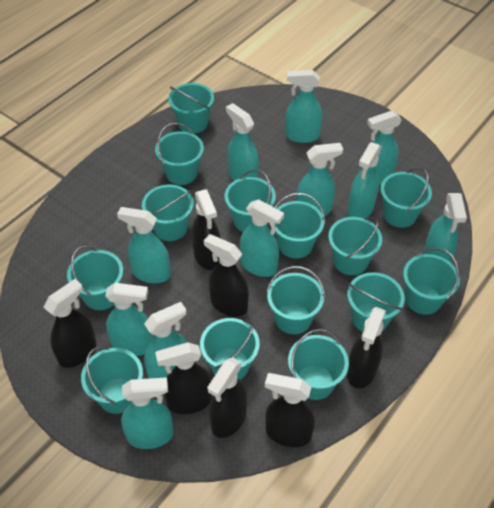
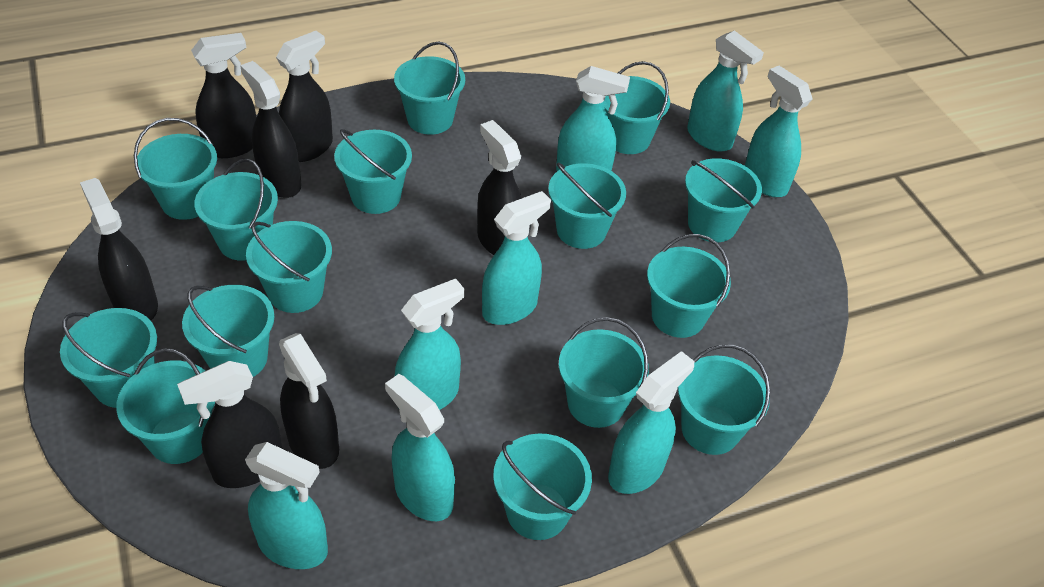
turquoise bucket: [67,245,123,310] [81,346,143,414] [142,185,194,241] [155,123,204,185] [168,83,214,134] [200,318,260,379] [224,169,276,232] [267,266,325,334] [274,193,325,259] [288,329,349,400] [328,217,382,275] [347,272,405,332] [380,168,432,228] [403,247,460,315] = 14 -> [60,308,157,408] [116,348,215,464] [134,118,217,220] [182,285,275,377] [195,159,278,261] [246,221,332,313] [334,129,412,214] [394,41,465,135] [493,433,592,540] [548,163,626,249] [559,317,649,428] [604,61,670,154] [647,234,731,338] [678,344,770,455] [685,158,762,242] = 15
turquoise spray bottle: [105,283,154,356] [117,207,171,283] [121,377,174,449] [144,302,187,379] [226,103,259,181] [240,199,284,277] [285,70,323,143] [296,143,343,216] [348,142,382,218] [360,110,402,185] [423,193,467,262] = 11 -> [245,442,328,569] [385,374,455,521] [395,278,465,410] [482,191,551,325] [556,66,630,171] [608,351,694,494] [687,30,764,152] [745,66,812,197] = 8

